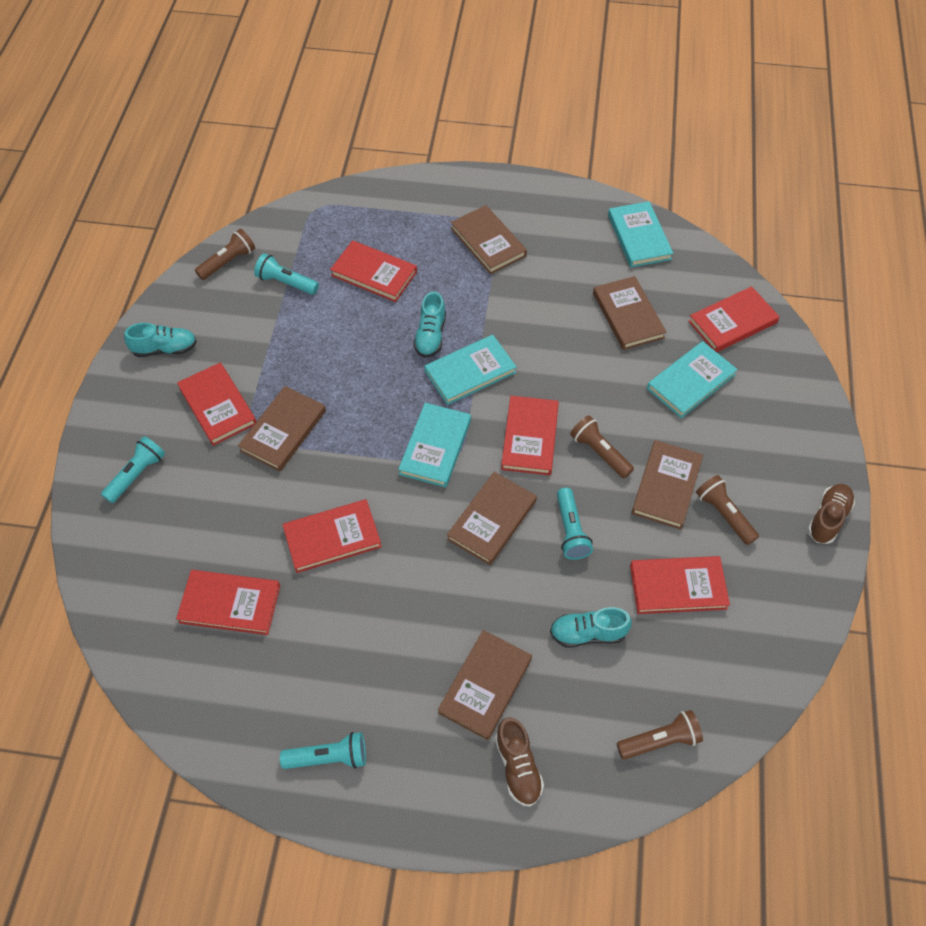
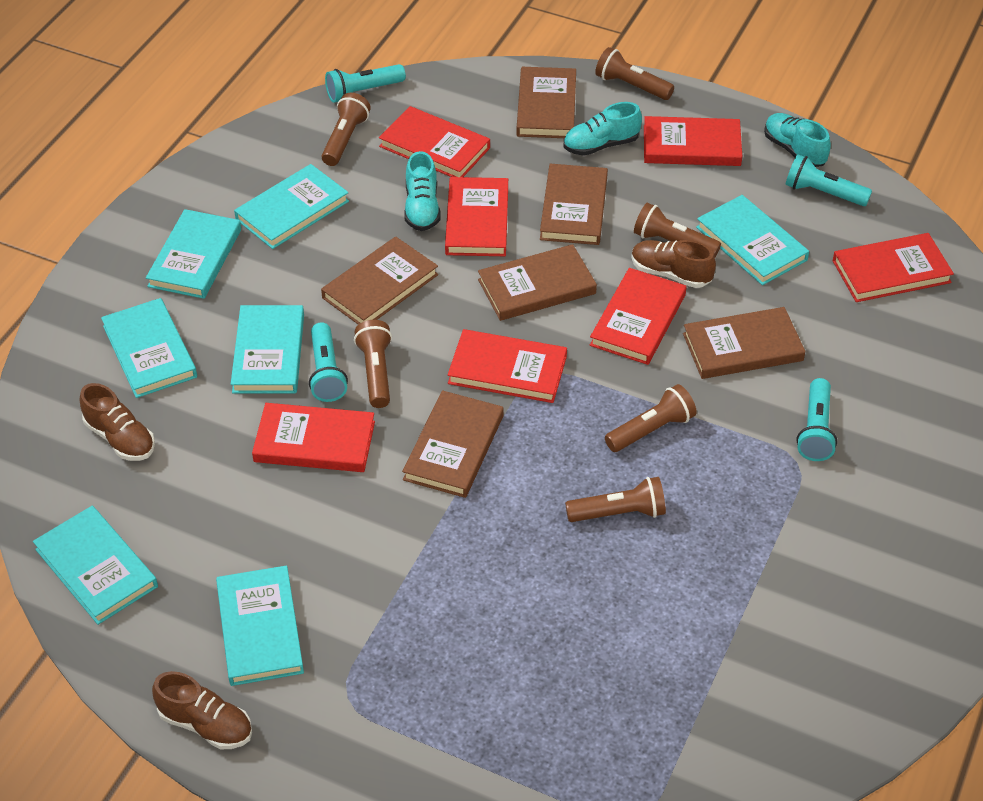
brown flashlight: [195,229,255,280] [570,415,634,478] [617,710,703,760] [696,475,759,545] = 4 -> [322,93,371,166] [354,320,392,408] [565,477,666,522] [595,47,674,100] [605,384,697,452] [634,203,721,257] = 6
brown shoe: [495,717,544,807] [808,484,855,544] = 2 -> [80,383,155,461] [152,671,252,749] [631,240,716,288] = 3
turquoise book: [398,403,471,487] [425,335,516,405] [608,201,673,267] [647,341,738,418] = 4 -> [33,506,158,625] [101,298,197,398] [146,209,241,299] [216,566,304,686] [231,305,304,393] [234,164,349,249] [696,195,809,285] = 7

